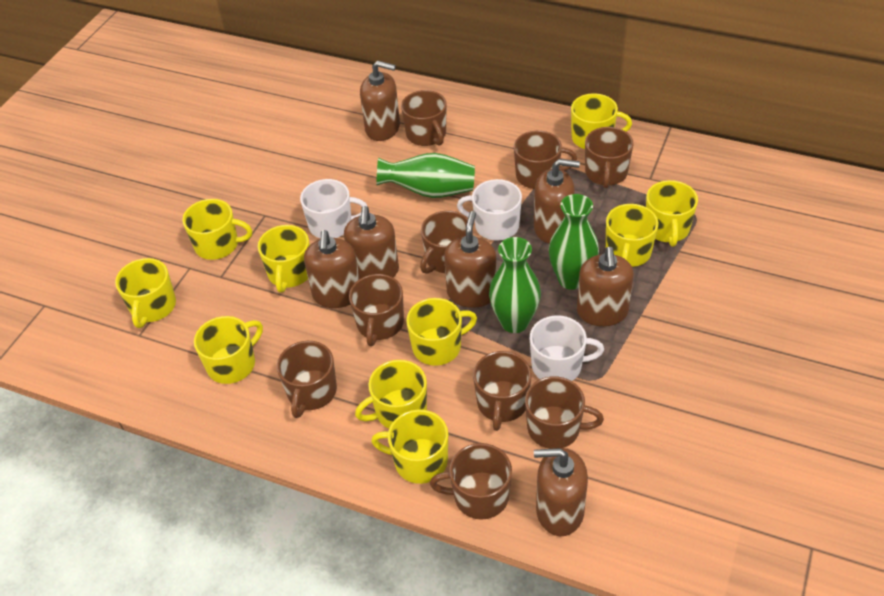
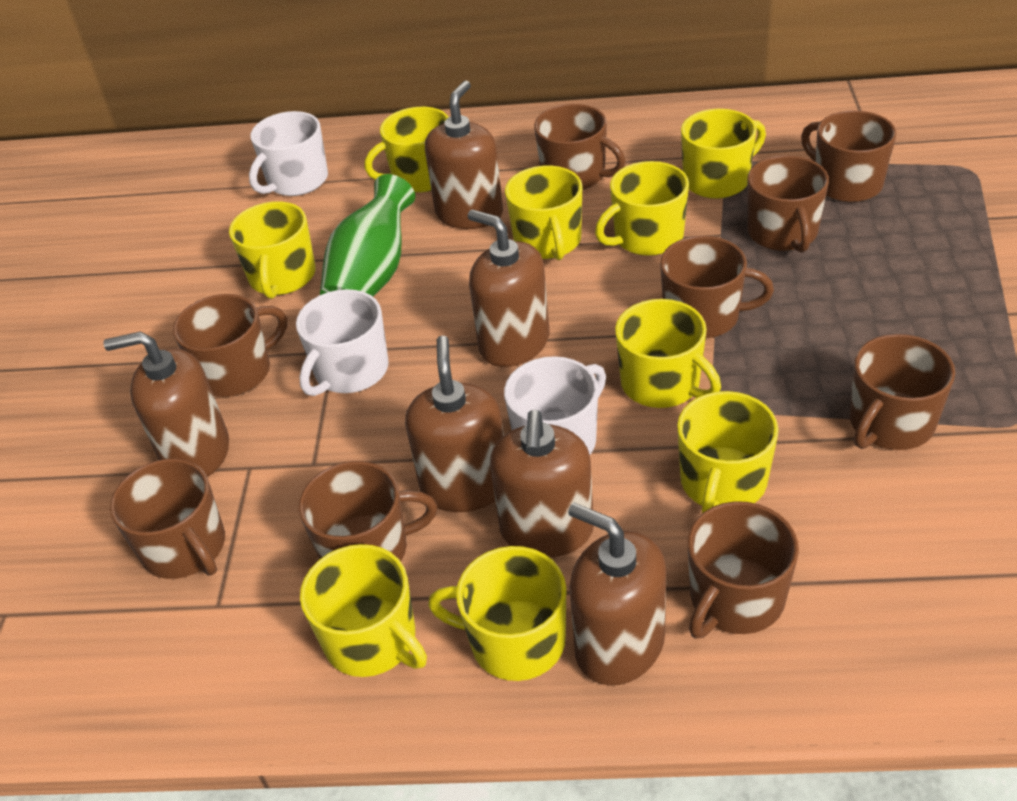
brown soap dispenser: [304,230,360,308] [344,206,399,279] [360,61,400,141] [444,211,497,308] [534,159,580,244] [534,448,588,536] [577,247,634,326] = 7 -> [103,331,229,477] [405,336,504,512] [425,81,503,229] [468,209,549,367] [490,410,594,557] [568,503,666,686] = 6
green vase: [376,153,475,198] [489,237,541,333] [549,194,599,290] = 3 -> [320,174,415,297] = 1
yellow mug: [115,258,176,328] [182,199,252,260] [194,316,263,384] [258,225,310,293] [355,360,427,429] [371,410,448,484] [406,298,477,366] [571,93,632,149] [606,204,658,267] [646,180,698,247] = 10 -> [229,201,315,299] [300,544,427,677] [364,107,449,192] [428,546,566,681] [505,166,582,260] [595,161,689,256] [615,299,721,408] [677,391,779,513] [681,109,766,199] = 9

